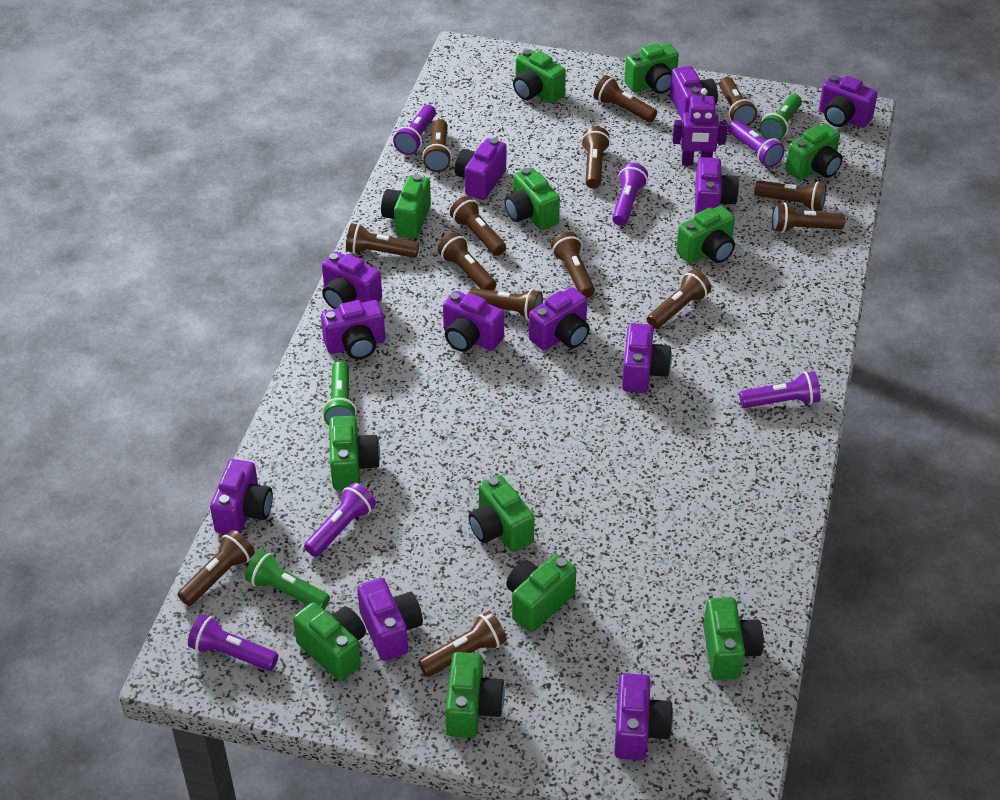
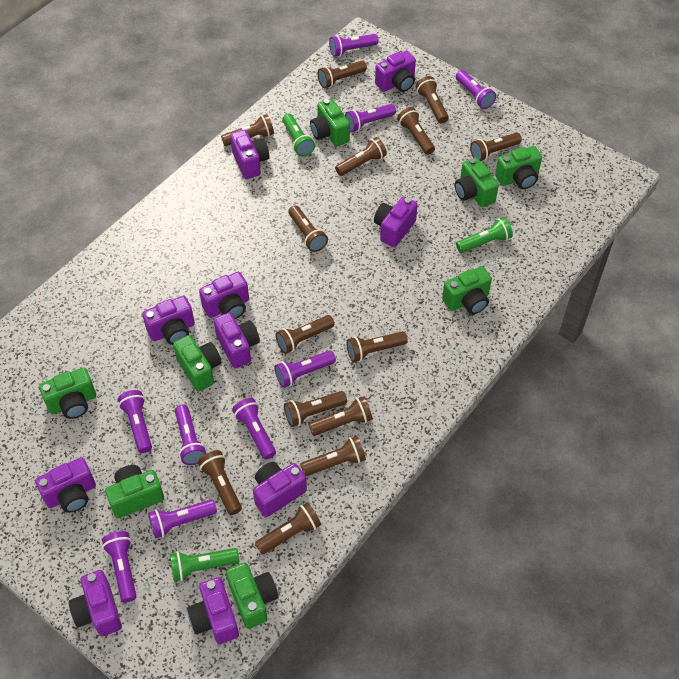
green camera: [293,602,366,681] [329,416,380,490] [381,174,431,239] [445,652,505,738] [468,475,535,552] [505,168,560,230] [506,554,576,632] [513,49,566,104] [624,43,679,94] [676,206,735,263] [703,597,764,680] [785,124,843,180] = 12 -> [39,368,96,419] [105,465,164,518] [173,335,222,392] [226,563,278,629] [310,98,350,146] [442,266,492,314] [455,157,499,207] [495,146,542,189] = 8
purple camera: [210,459,273,534] [321,300,385,359] [322,252,382,309] [357,578,423,661] [443,291,504,352] [454,138,506,200] [529,287,590,350] [614,673,673,760] [622,323,672,393] [670,66,718,119] [695,157,739,214] [819,75,878,128] = 12 -> [35,457,96,513] [69,570,122,636] [142,296,195,345] [187,577,239,644] [199,272,249,319] [214,312,260,368] [230,130,269,179] [253,462,307,517] [374,196,418,247] [375,51,416,92] = 10
purple flashlight: [188,614,279,671] [304,482,376,557] [393,105,436,155] [612,163,648,226] [728,120,785,167] [739,371,820,408] = 6 -> [102,531,136,602] [118,390,152,453] [148,499,217,538] [175,405,206,465] [232,398,276,460] [275,350,336,388] [329,34,379,57] [345,104,396,132] [456,70,496,109] = 9
purple robot: [673,88,728,166] = 1 -> none = 0

